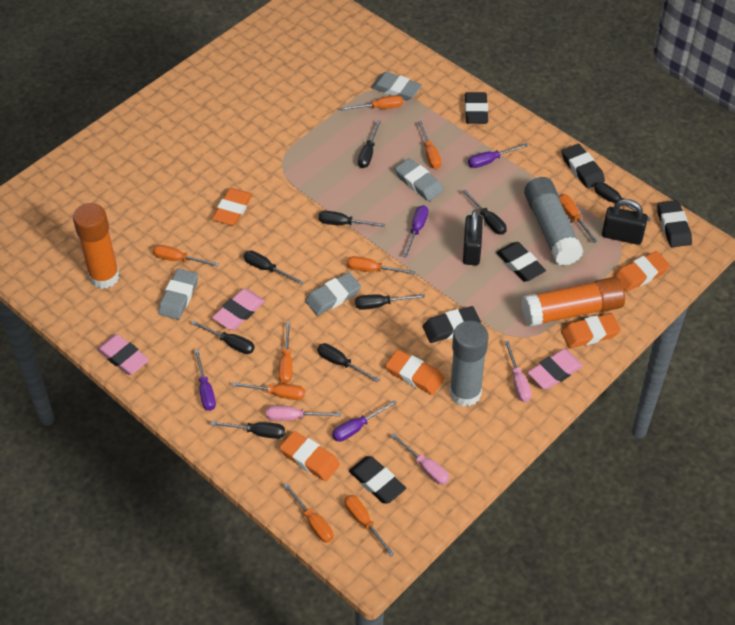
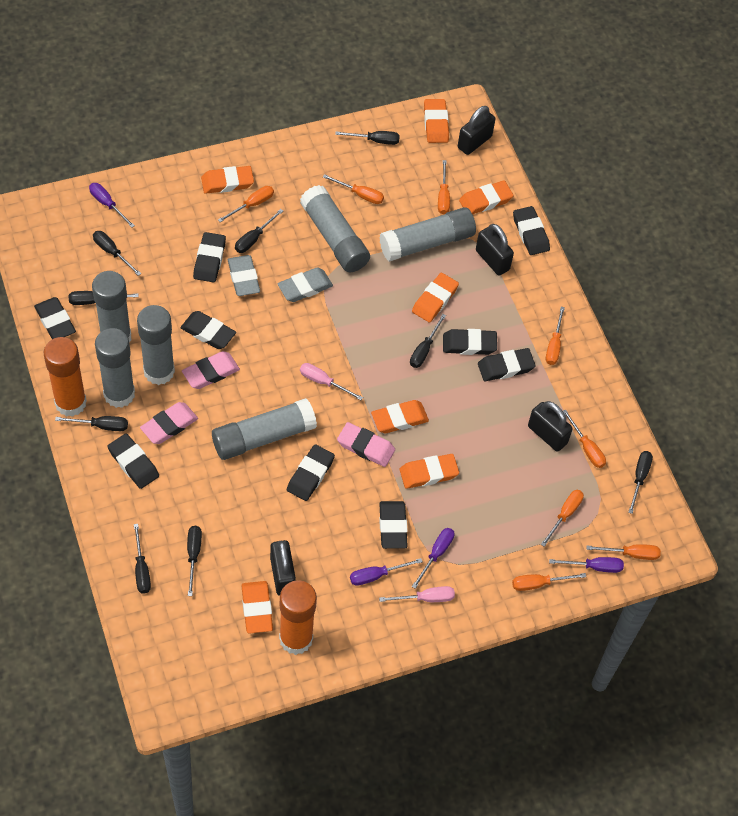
black eraser: [349,456,406,504] [423,306,481,343] [465,92,488,124] [496,242,546,281] [562,144,605,189] [657,200,692,247] = 6 -> [34,297,76,339] [107,433,159,489] [180,311,236,349] [193,232,226,282] [287,444,335,501] [379,501,408,549] [443,329,497,355] [478,348,536,381] [513,206,550,255] = 9
black padlock: [463,210,483,265] [602,199,648,245] = 2 -> [270,540,296,596] [458,106,495,155] [476,224,514,276] [528,401,573,452] = 4
grey eraser: [158,269,198,320] [305,272,361,315] [371,72,422,101] [395,158,444,201] = 4 -> [228,255,260,296] [278,268,333,302] = 2
grey glue stick: [449,321,488,407] [524,177,584,266] = 2 -> [92,271,132,342] [95,328,135,408] [137,305,175,385] [212,398,317,460] [300,185,370,273] [379,207,476,262] = 6
orange eraser: [212,188,252,226] [280,431,340,481] [386,350,444,395] [561,313,621,348] [614,251,670,292] = 5 -> [201,166,254,194] [242,581,273,634] [371,400,429,433] [400,454,459,489] [412,273,459,323] [424,99,449,143] [459,180,514,214] = 7
orange screwdriver: [153,245,219,267] [232,382,305,400] [279,323,292,384] [283,483,334,543] [341,95,403,111] [345,495,394,557] [347,256,416,275] [418,121,441,169] [559,194,597,243] = 9 -> [218,186,274,222] [323,174,384,204] [438,160,450,215] [512,573,586,591] [541,490,584,547] [546,307,565,365] [563,410,606,468] [586,544,661,560] = 8
pink screwdriver: [266,406,341,421] [391,434,449,485] [505,341,532,402] = 3 -> [300,363,363,400] [379,586,455,602] = 2

